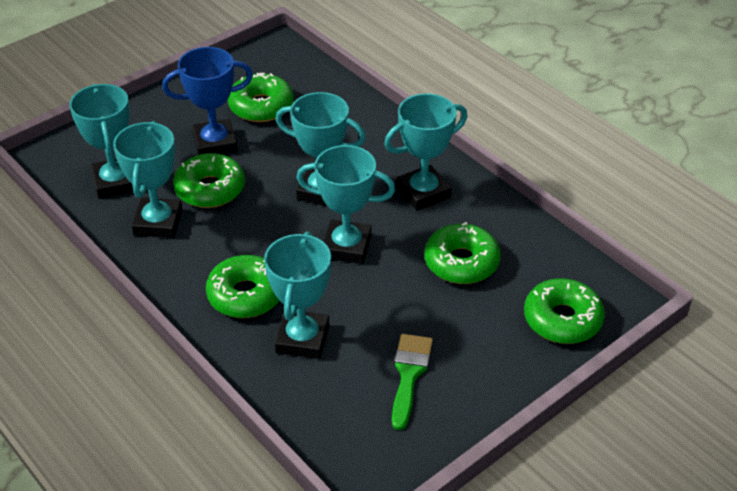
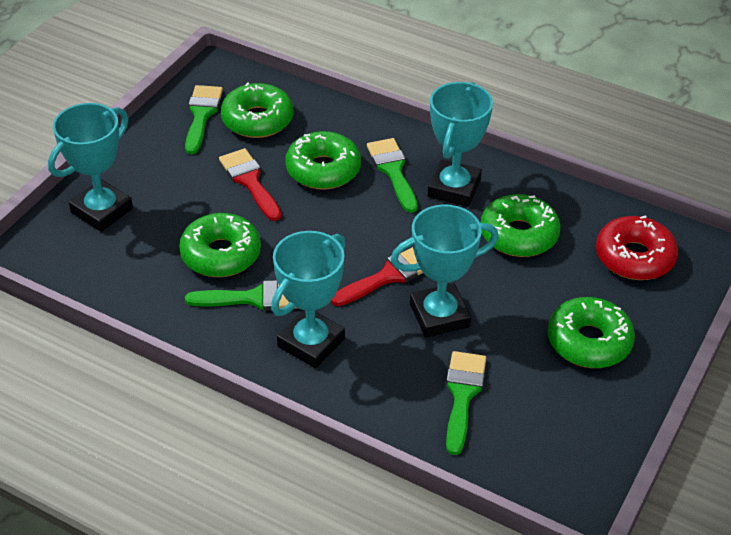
blue trophy: [162,47,253,155] = 1 -> none = 0
green brush: [392,334,433,430] = 1 -> [185,85,223,155] [185,280,296,311] [367,138,418,213] [446,351,486,455] = 4
red brush: none = 0 -> [219,148,281,221] [331,247,423,306] = 2
red donut: none = 0 -> [596,215,678,280] = 1
turquoise trophy: [69,84,133,199] [113,121,183,238] [264,231,331,359] [276,92,366,207] [297,145,395,264] [384,93,468,211] = 6 -> [48,103,133,232] [271,231,346,368] [391,204,499,338] [427,82,493,207] = 4

